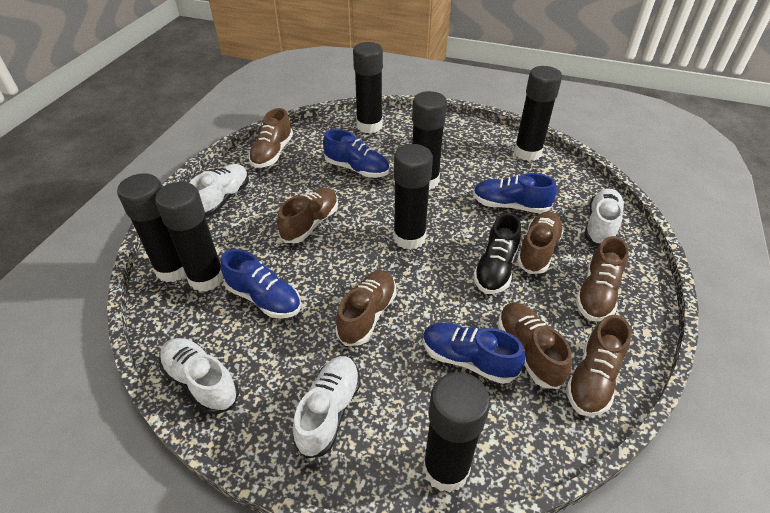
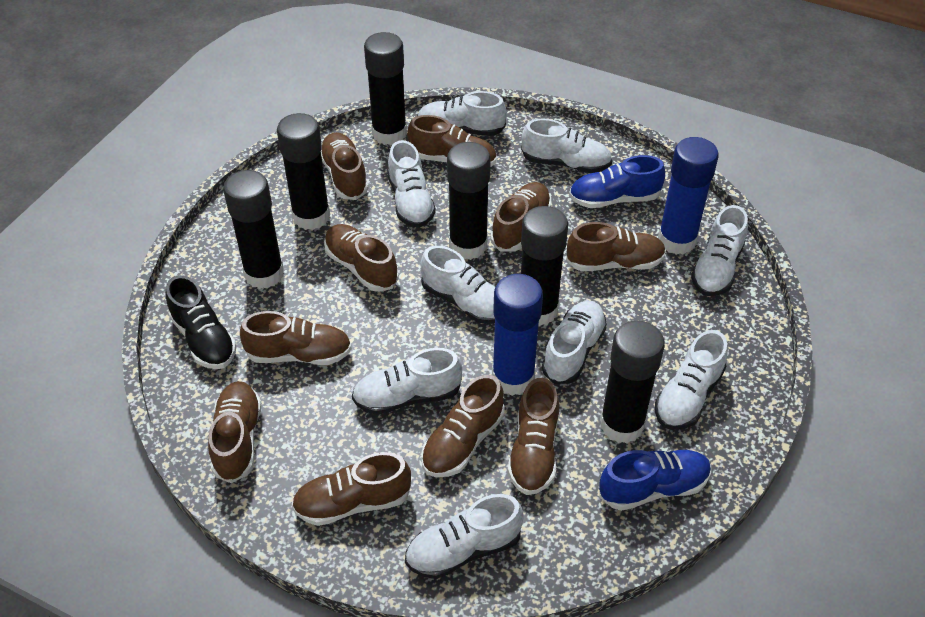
black glue stick: [117,173,186,283] [155,182,223,292] [353,42,383,134] [393,144,433,250] [412,91,447,190] [423,372,490,493] [514,66,562,161] = 7 -> [223,170,284,289] [277,113,330,230] [364,32,407,145] [447,142,491,260] [521,206,568,326] [600,321,665,443] = 6
blue glue stick: none = 0 -> [492,274,543,396] [658,137,719,255] = 2
blue shoe: [220,249,301,319] [323,129,389,178] [423,323,525,384] [473,173,557,213] = 4 -> [569,155,665,208] [599,450,711,511] = 2
brown shoe: [249,108,293,168] [277,188,338,243] [335,270,396,346] [498,303,572,389] [517,211,564,274] [566,315,631,416] [576,236,629,321] = 7 -> [208,381,262,483] [240,311,352,365] [291,452,411,526] [321,132,369,200] [324,224,399,292] [407,115,496,167] [421,375,505,477] [490,182,552,252] [508,378,559,495] [566,222,666,271] = 10
white shoe: [159,338,239,415] [189,164,249,217] [293,356,361,459] [584,189,625,247] = 4 -> [352,348,462,415] [387,140,436,228] [405,494,524,579] [417,91,506,136] [421,246,495,324] [521,118,612,173] [542,301,607,384] [655,330,728,430] [691,205,748,296] = 9

